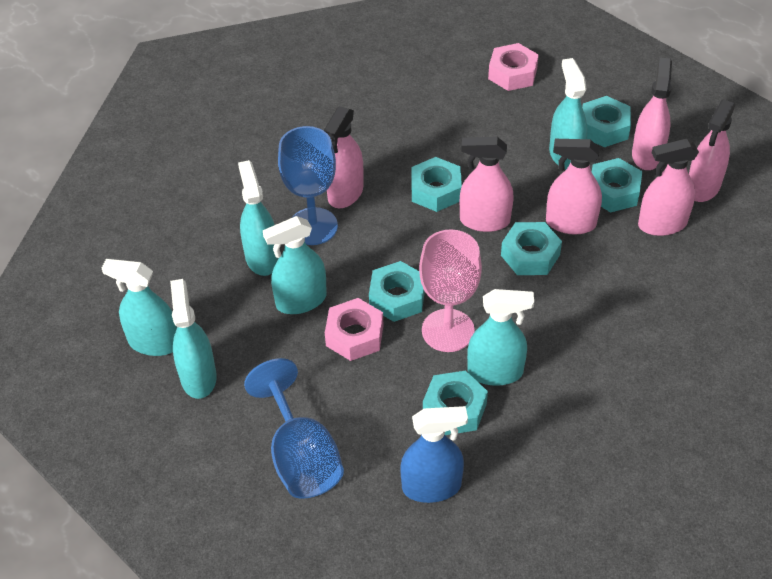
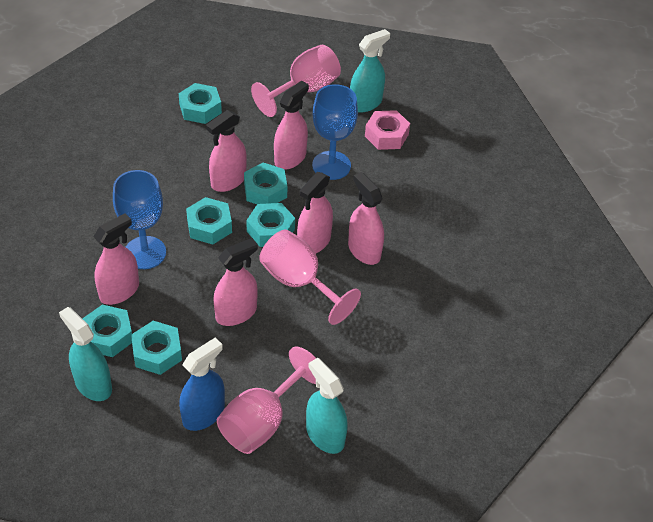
pink goblet: [419,229,482,352] = 1 -> [217,347,316,454] [251,45,341,117] [259,230,361,325] = 3
pink nut: [325,298,383,361] [488,43,539,91] = 2 -> [365,110,410,150] = 1
turquoise spray bottle: [102,259,177,356] [170,279,217,399] [238,160,279,276] [263,216,327,314] [467,289,534,386] [549,58,587,170] = 6 -> [59,307,112,401] [306,358,348,454] [350,29,390,113] = 3

